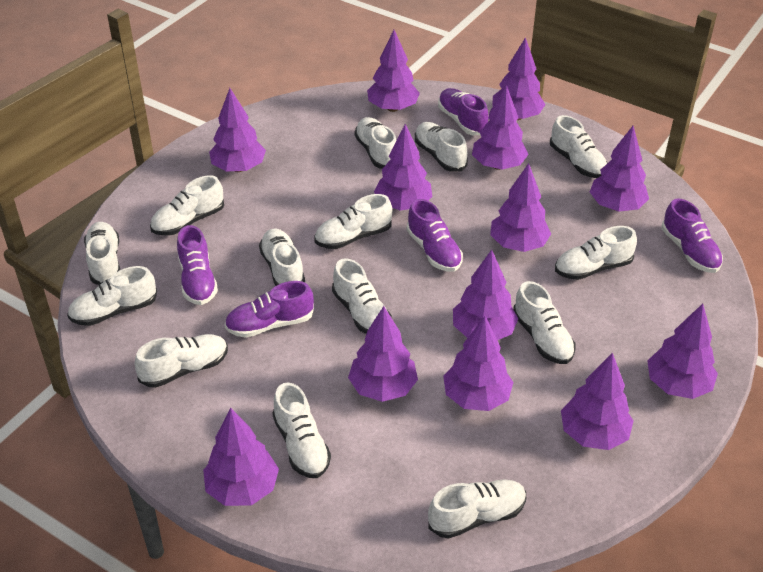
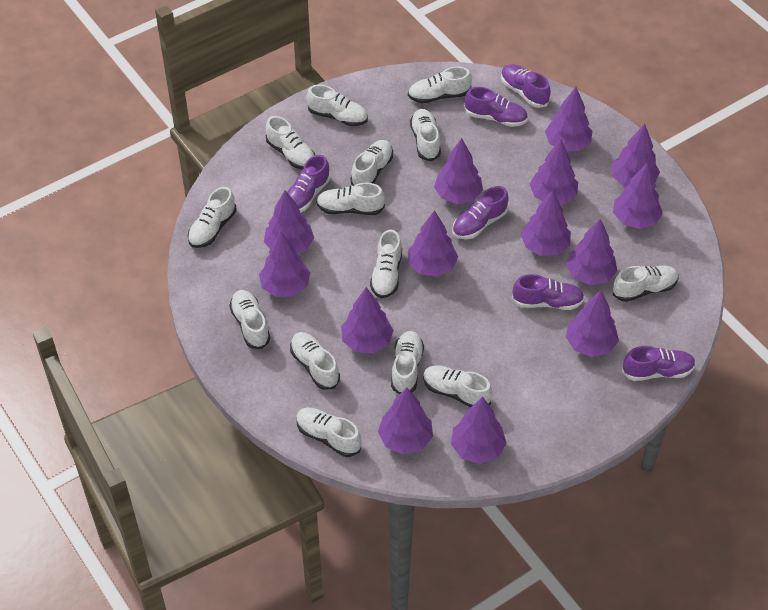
purple shoe: [177,225,218,305] [224,281,314,338] [407,199,463,272] [438,88,488,135] [662,198,723,273] = 5 -> [287,155,331,213] [452,186,509,239] [464,87,528,127] [501,64,551,108] [512,274,585,310] [622,346,696,381] = 6
purple tree: [203,408,279,506] [209,88,266,172] [348,306,418,402] [367,30,420,112] [374,124,432,211] [443,316,513,411] [453,250,518,340] [472,85,528,170] [490,163,551,252] [492,37,546,120] [561,353,633,450] [590,126,649,212] [647,304,718,399] = 13 -> [259,231,310,297] [264,190,314,254] [341,287,394,354] [378,387,433,454] [408,210,458,277] [434,138,483,204] [451,397,506,464] [521,190,571,256] [530,139,578,204] [545,87,592,151] [566,219,617,285] [566,290,619,357] [612,124,660,187] [613,162,663,229] = 14

